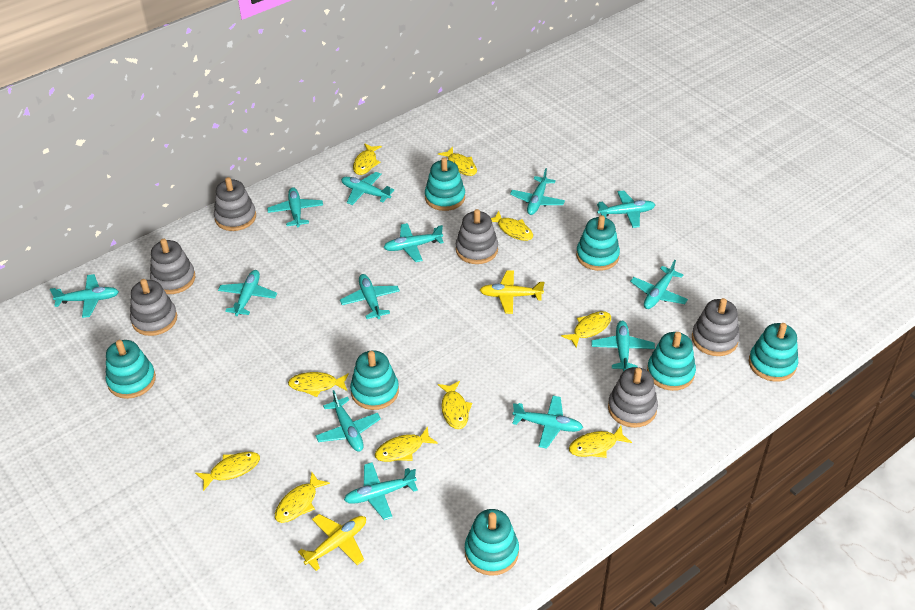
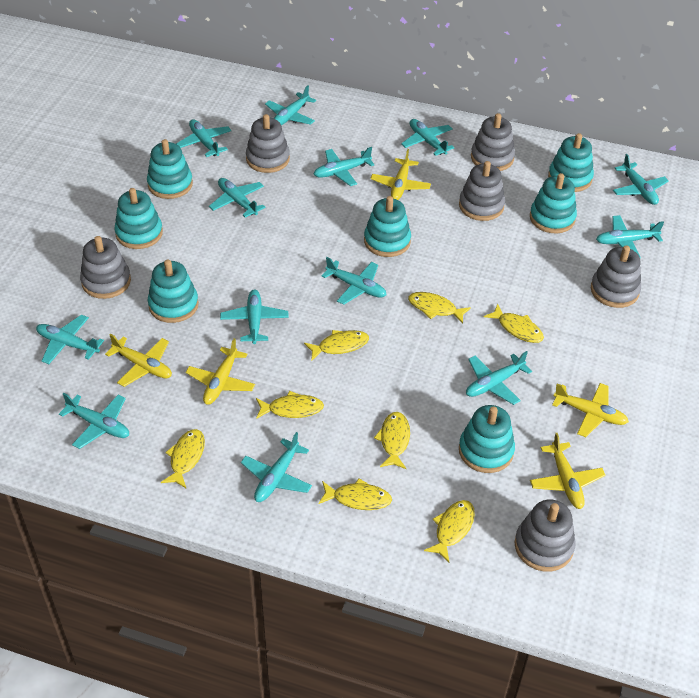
yellow fish: [195,452,260,491] [275,471,330,523] [288,372,349,397] [353,143,382,175] [375,426,438,462] [438,147,477,176] [438,381,472,429] [491,211,533,241] [561,311,611,348] [569,426,632,458] = 10 -> [161,429,205,488] [256,391,324,419] [304,330,369,361] [318,478,392,510] [374,412,410,469] [408,292,471,324] [424,500,475,562] [484,304,544,343] = 8
yellow plane: [298,514,366,571] [480,270,544,314] = 2 -> [105,334,172,387] [186,338,255,405] [370,149,431,200] [530,433,605,509] [552,383,629,437] = 5

